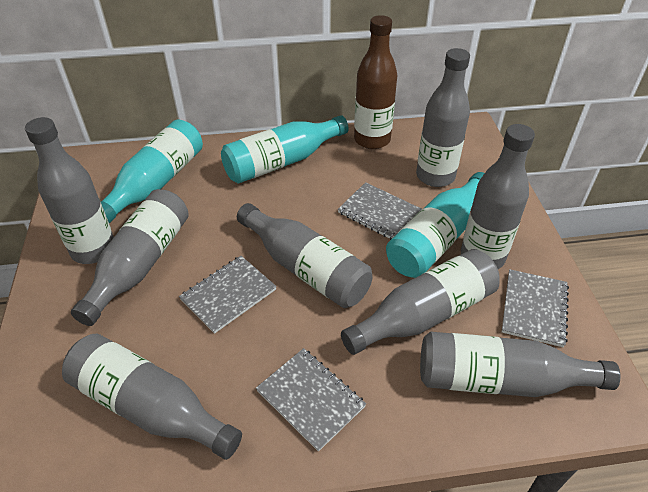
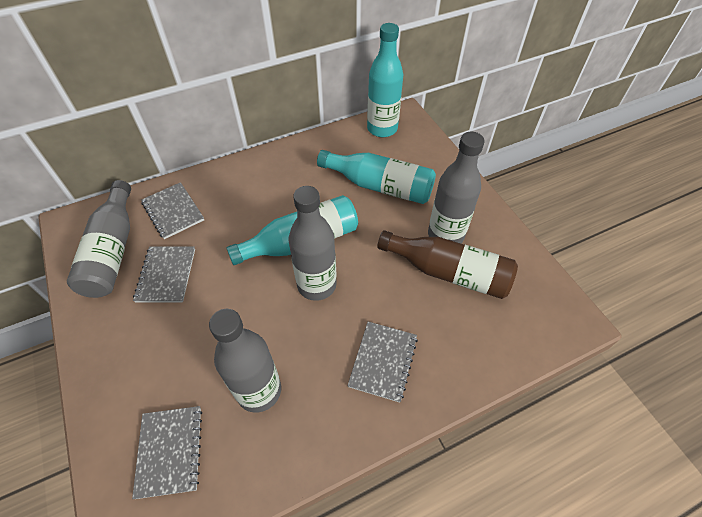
grey bottle: [25,117,114,264] [62,334,242,460] [71,189,189,326] [237,203,373,308] [341,249,500,355] [416,48,470,187] [420,332,620,397] [461,124,535,269] = 8 -> [67,180,131,298] [209,309,281,413] [289,186,337,301] [428,132,485,243] = 4

